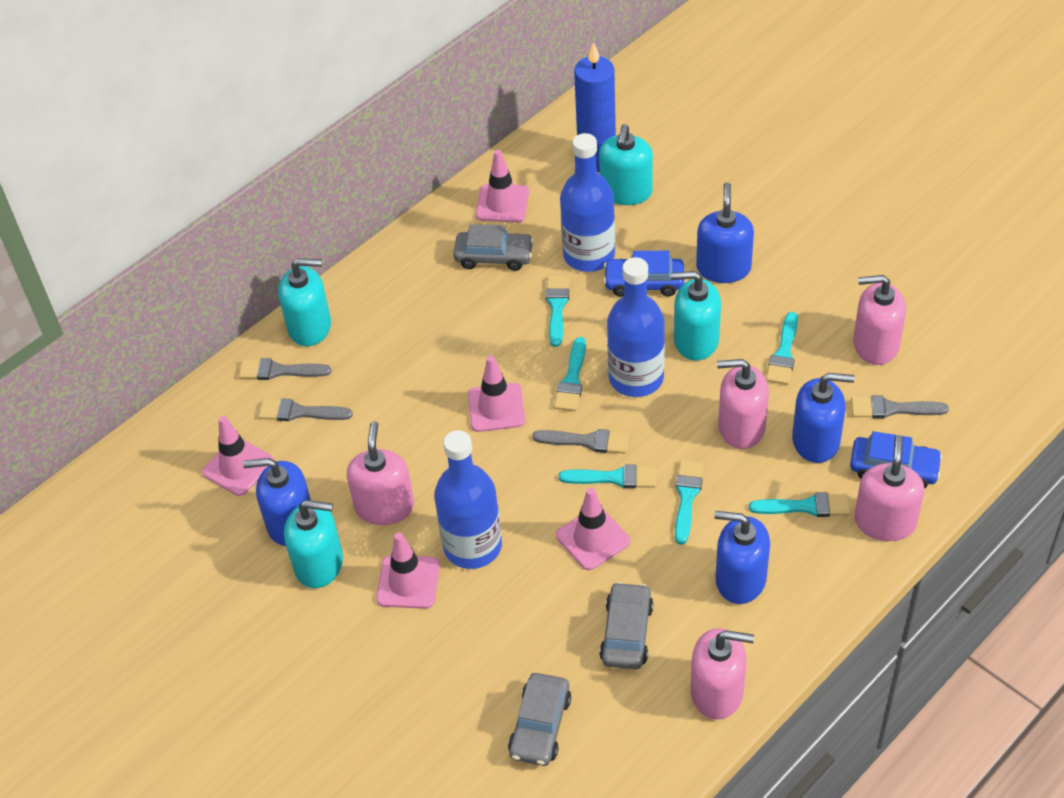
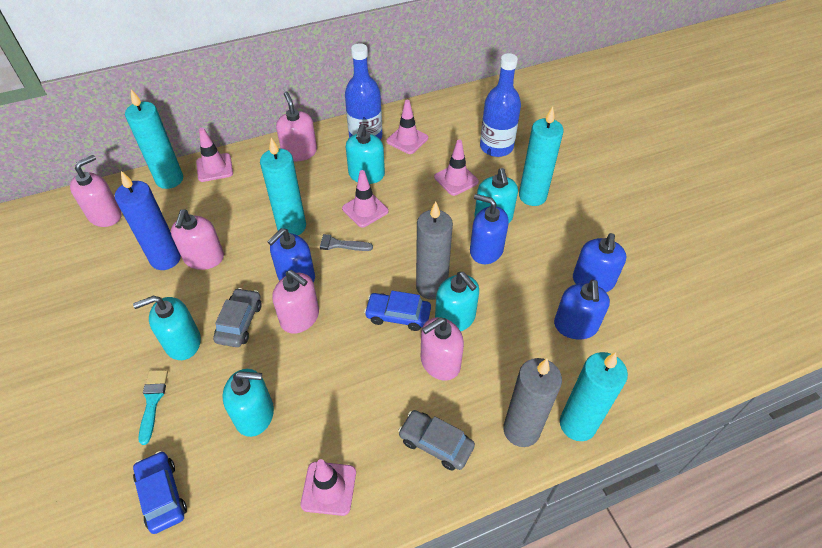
blue bottle: [434,430,502,569] [560,133,615,272] [607,257,665,397] = 3 -> [345,43,382,140] [480,53,521,157] = 2
grey brush: [239,358,331,380] [258,398,353,421] [532,429,629,454] [851,396,949,419] = 4 -> [307,234,373,251] = 1
grey candle: none = 0 -> [416,201,453,300] [503,358,562,447] = 2
grey car: [453,224,534,271] [508,673,571,766] [600,582,653,669] = 3 -> [213,288,262,347] [398,410,475,471] = 2
turquoise brush: [546,276,569,347] [554,337,586,411] [559,464,656,488] [675,460,704,545] [749,492,851,517] [766,312,798,385] = 6 -> [138,370,168,445] = 1
turquoise candle: none = 0 -> [125,90,183,189] [260,138,306,235] [519,107,564,206] [560,352,628,441] = 4
turquoise soap dispenser: [278,258,331,346] [284,500,343,588] [599,124,653,205] [671,271,721,361] = 4 -> [133,296,201,360] [222,369,274,437] [346,124,385,184] [435,272,479,331] [474,168,518,223] = 5

